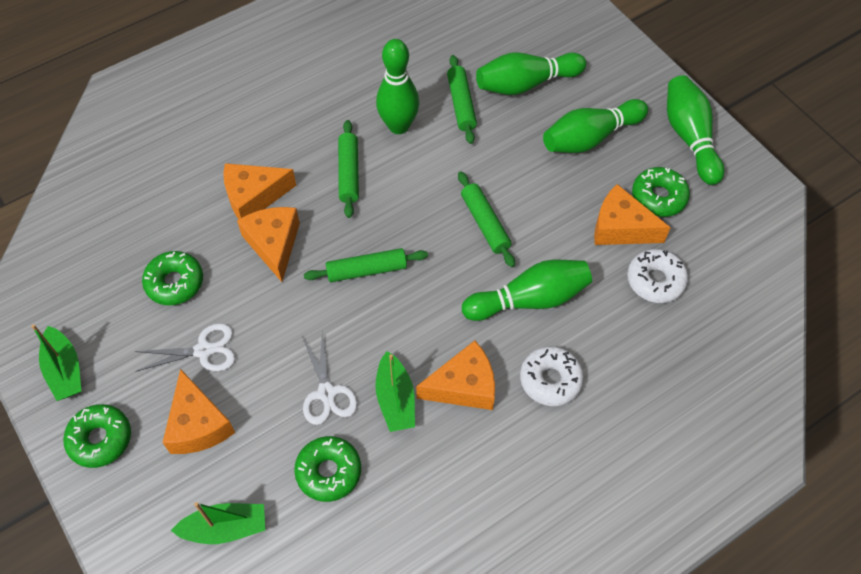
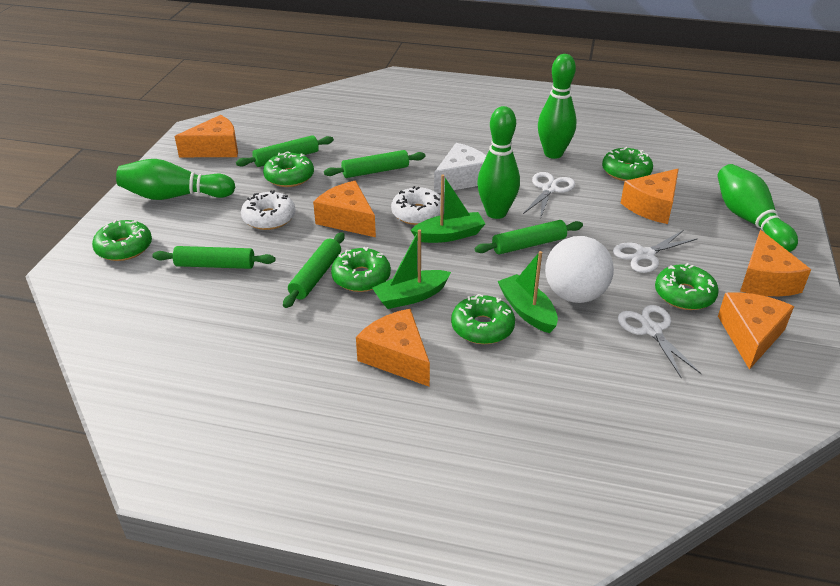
green bowling pin: [376,39,420,134] [462,260,592,321] [476,52,586,95] [543,99,648,153] [667,75,724,185] = 5 -> [116,159,235,200] [477,106,520,219] [538,54,576,159] [717,164,798,252] = 4
green donut: [63,404,131,468] [142,251,203,306] [294,436,361,502] [632,167,690,217] = 4 -> [92,220,152,261] [263,151,314,187] [331,247,391,292] [451,294,515,344] [602,147,653,181] [655,263,719,310] = 6
green rolling pin: [304,248,428,282] [338,120,359,218] [447,55,477,144] [458,172,515,267] = 4 -> [152,246,275,269] [236,135,334,167] [283,232,345,308] [324,150,426,178] [475,220,583,254] = 5
orange cheese: [163,369,235,454] [223,163,296,219] [237,207,300,282] [416,340,495,410] [594,184,671,245] = 5 -> [175,115,238,157] [313,181,376,237] [356,309,430,387] [621,169,679,224] [718,292,794,370] [740,230,811,296] = 6
white ball: none = 0 -> [545,236,614,303] = 1
white cheese: none = 0 -> [434,143,486,193] = 1
white scissors: [134,323,235,371] [302,332,357,425] = 2 -> [523,172,575,219] [613,230,698,273] [618,305,702,379] = 3

